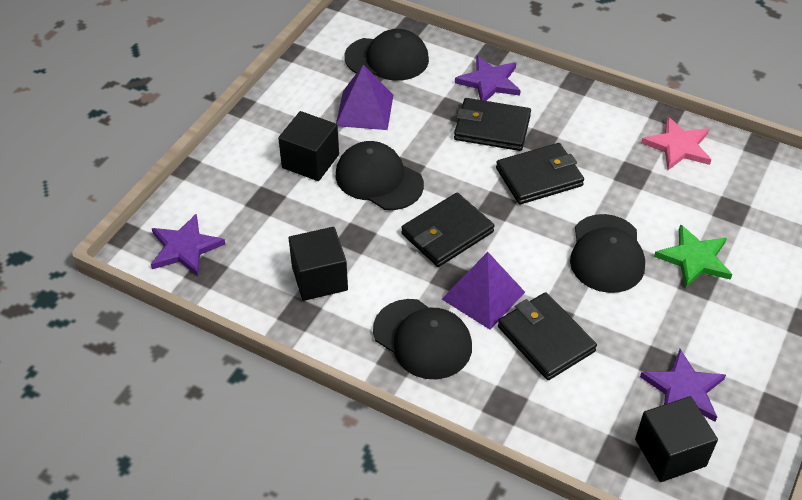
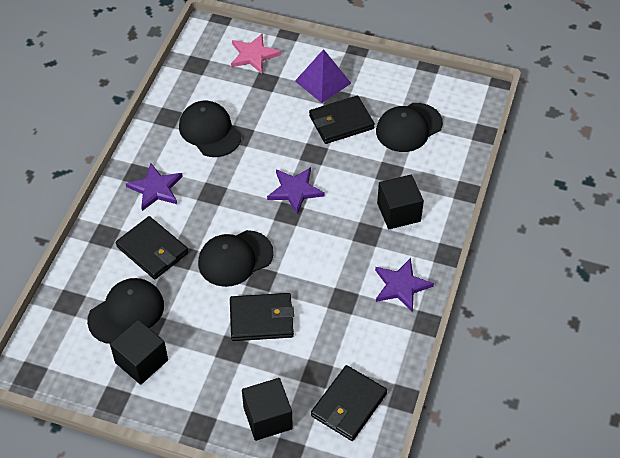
green star: [654,224,733,288] = 1 -> none = 0
purple pyramid: [336,65,393,130] [442,252,525,330] = 2 -> [295,49,351,103] = 1

